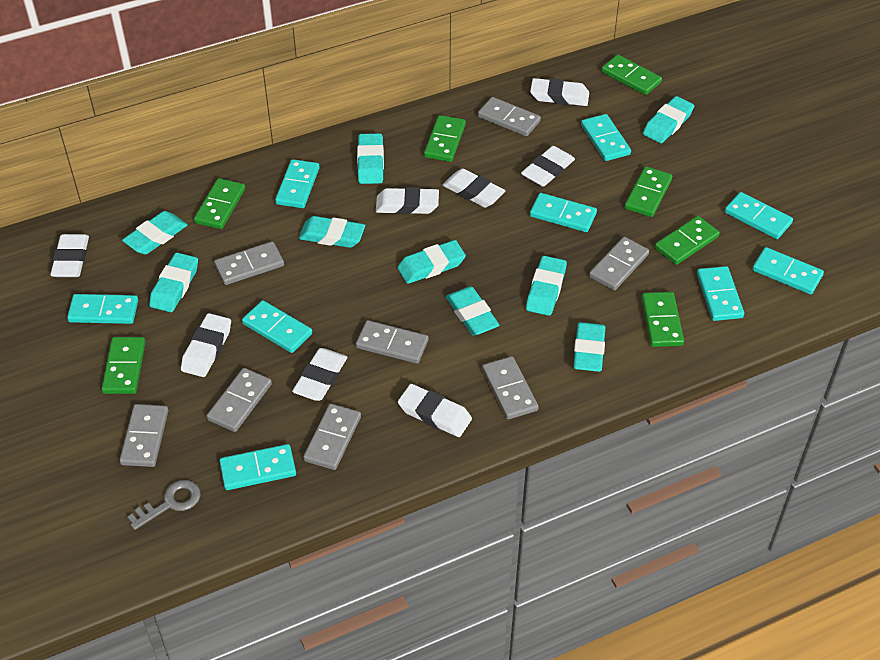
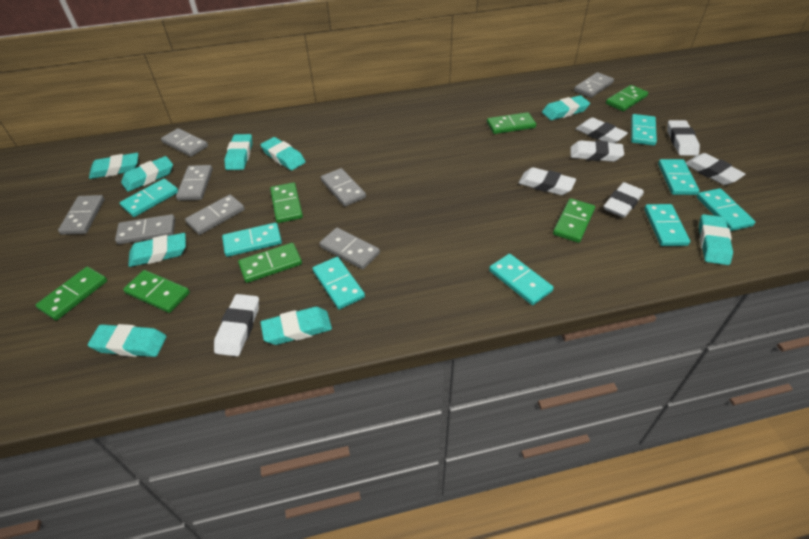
grey key: [127,480,201,530] = 1 -> none = 0
turquoise domino: [67,294,138,324] [220,444,296,490] [242,300,312,353] [275,159,320,208] [530,193,597,232] [581,114,631,161] [697,266,744,321] [725,192,793,239] [752,247,824,294] = 9 -> [120,179,178,217] [222,223,282,257] [312,257,365,309] [489,254,554,305] [631,114,657,146] [644,204,690,246] [658,159,699,195] [697,188,755,231] = 8
white eraser: [50,234,89,277] [181,313,231,377] [292,348,347,401] [376,187,439,214] [398,384,472,437] [443,169,506,208] [521,146,575,187] [530,78,589,106] = 8 -> [214,294,259,356] [518,167,576,195] [570,140,624,162] [576,118,628,143] [603,182,644,218] [667,120,700,156] [686,153,745,185] = 7

